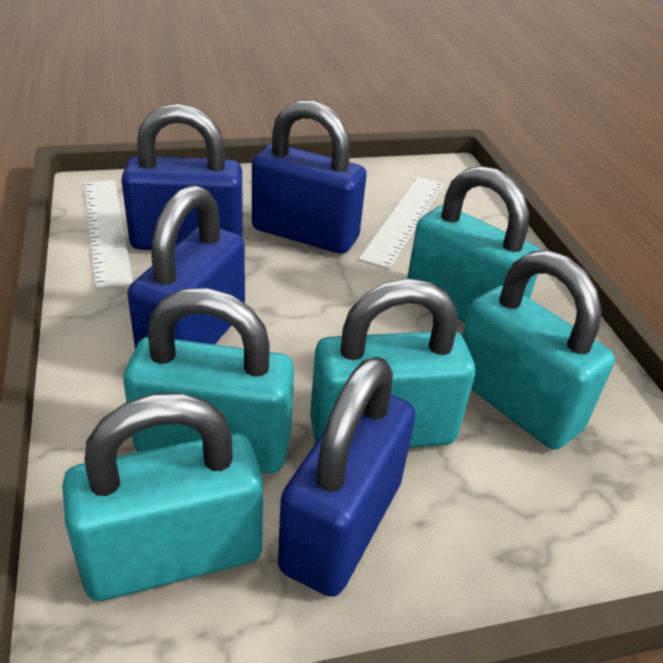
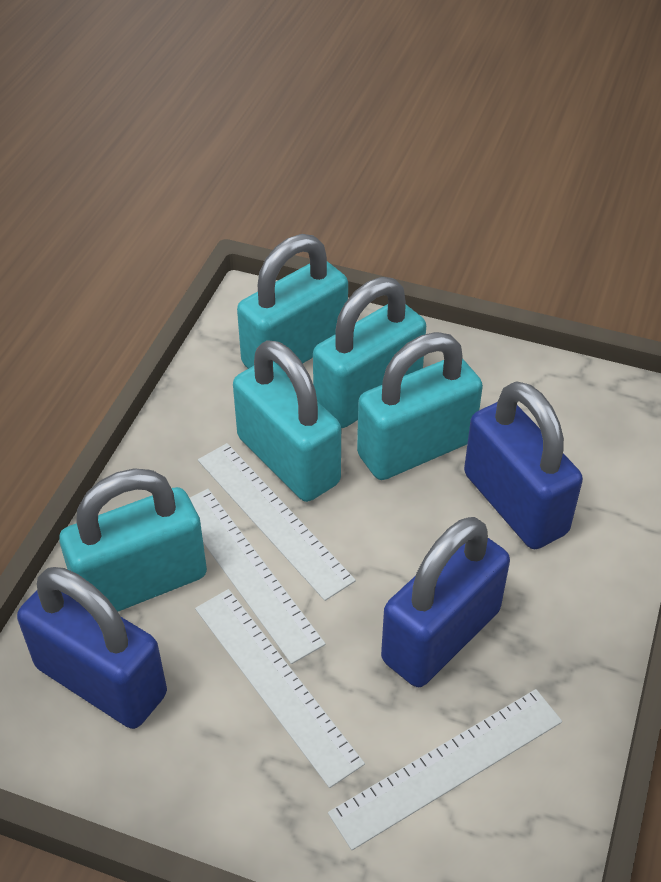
blue padlock: [121,104,243,250] [127,185,245,348] [252,100,367,254] [278,357,415,597] = 4 -> [17,567,167,729] [381,517,510,687] [464,381,583,549] = 3
white ruler: [84,180,133,289] [358,177,444,270] = 2 -> [190,489,326,664] [195,589,365,788] [198,443,356,601] [328,689,562,850] = 4

